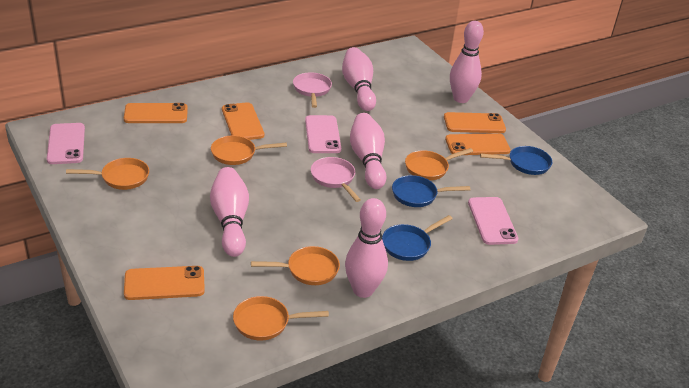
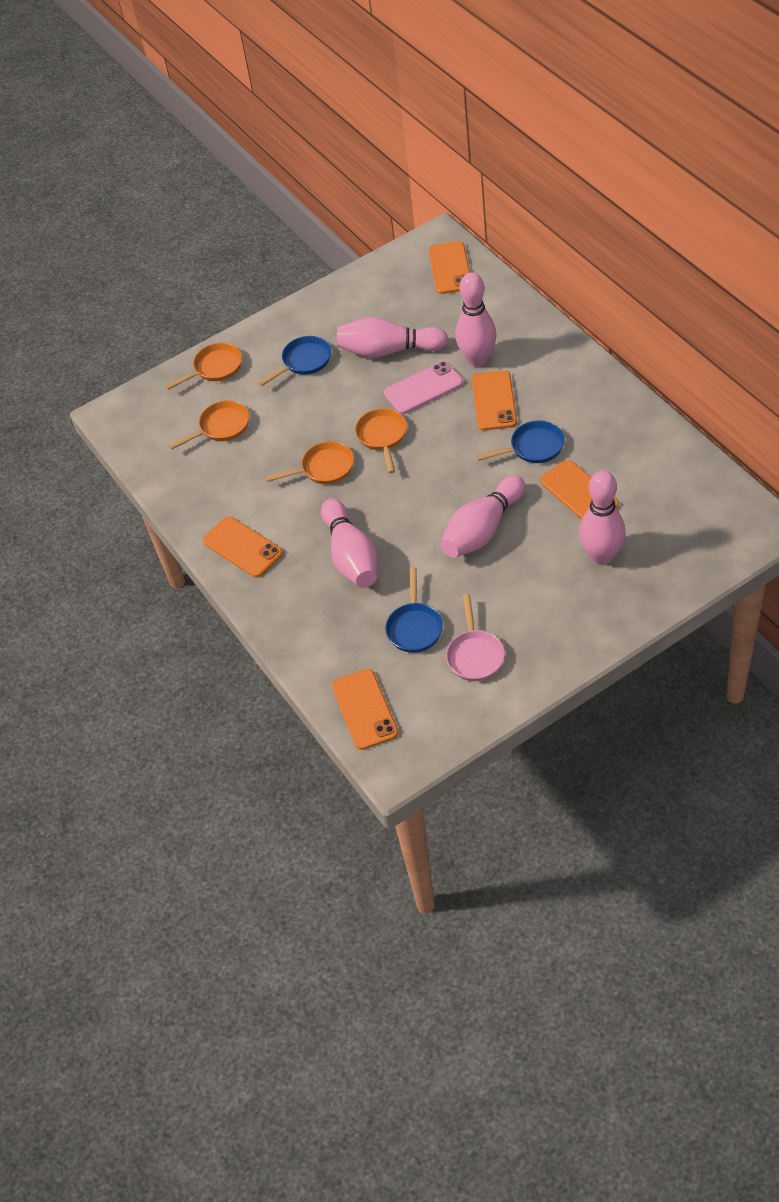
orange pan: [66,158,149,190] [211,135,287,165] [233,296,329,341] [251,246,340,285] [405,148,473,180] = 5 -> [165,343,242,390] [169,400,249,450] [265,441,354,484] [355,408,407,473] = 4
pink pan: [293,72,332,108] [311,157,361,202] = 2 -> [446,594,505,681] = 1
pink phone: [47,123,85,164] [305,115,341,153] [468,197,518,245] = 3 -> [384,361,463,414] = 1

